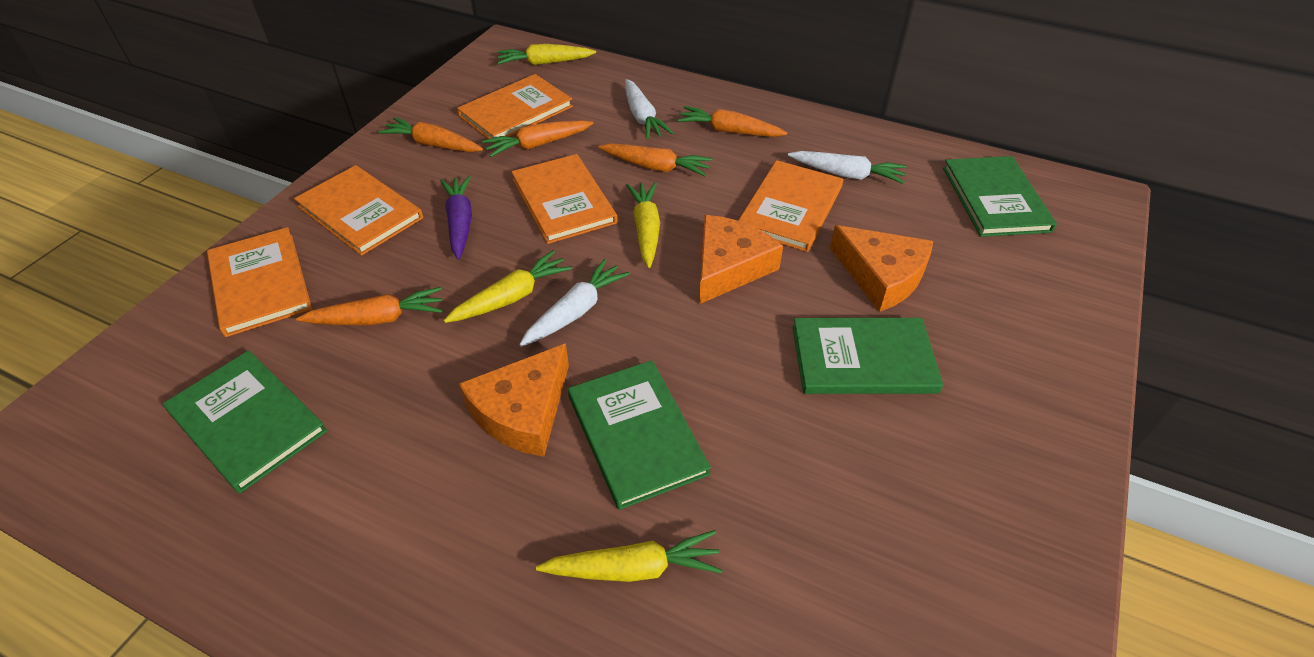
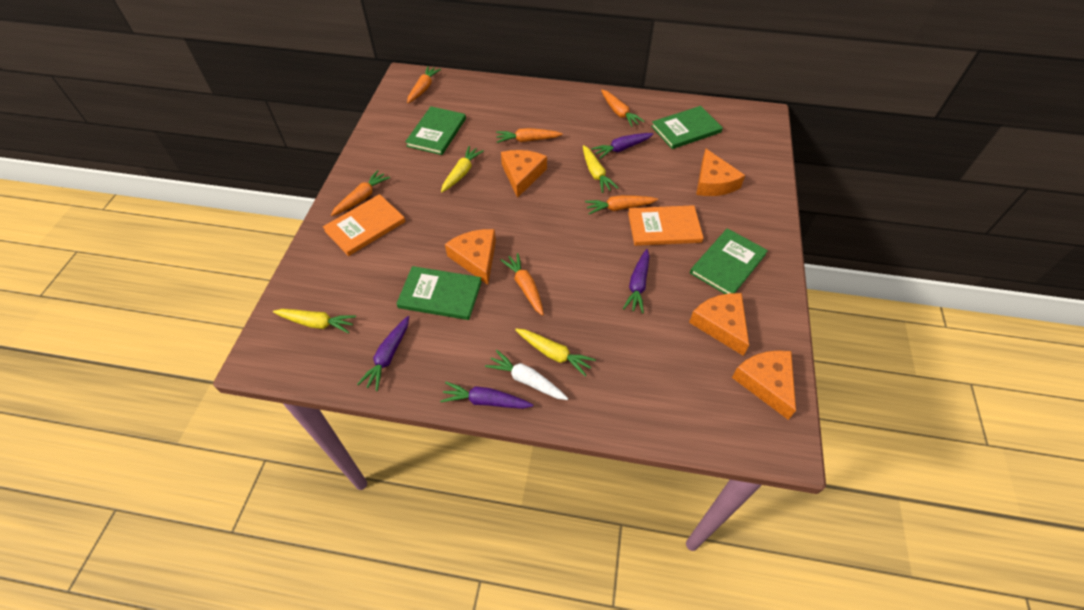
orange book: [207,227,312,337] [294,165,423,256] [457,74,573,144] [511,154,617,244] [738,160,843,252] = 5 -> [323,194,406,256] [628,205,704,246] = 2
orange carrot: [296,287,443,325] [378,117,483,152] [482,120,593,157] [599,143,712,176] [677,106,787,137] = 5 -> [331,170,390,216] [407,66,441,103] [496,128,563,143] [500,253,544,316] [585,195,658,214] [601,90,645,127] = 6
orange cheese: [459,343,569,457] [699,215,783,304] [830,225,933,312] = 3 -> [445,229,496,285] [501,150,547,198] [689,293,749,356] [696,149,745,196] [732,350,796,420] = 5
purple carrot: [440,176,472,260] = 1 -> [357,316,409,391] [440,382,533,409] [592,133,653,159] [623,249,650,313] = 4
white carrot: [519,259,630,347] [625,79,673,139] [788,151,907,184] = 3 -> [485,350,568,400] = 1

